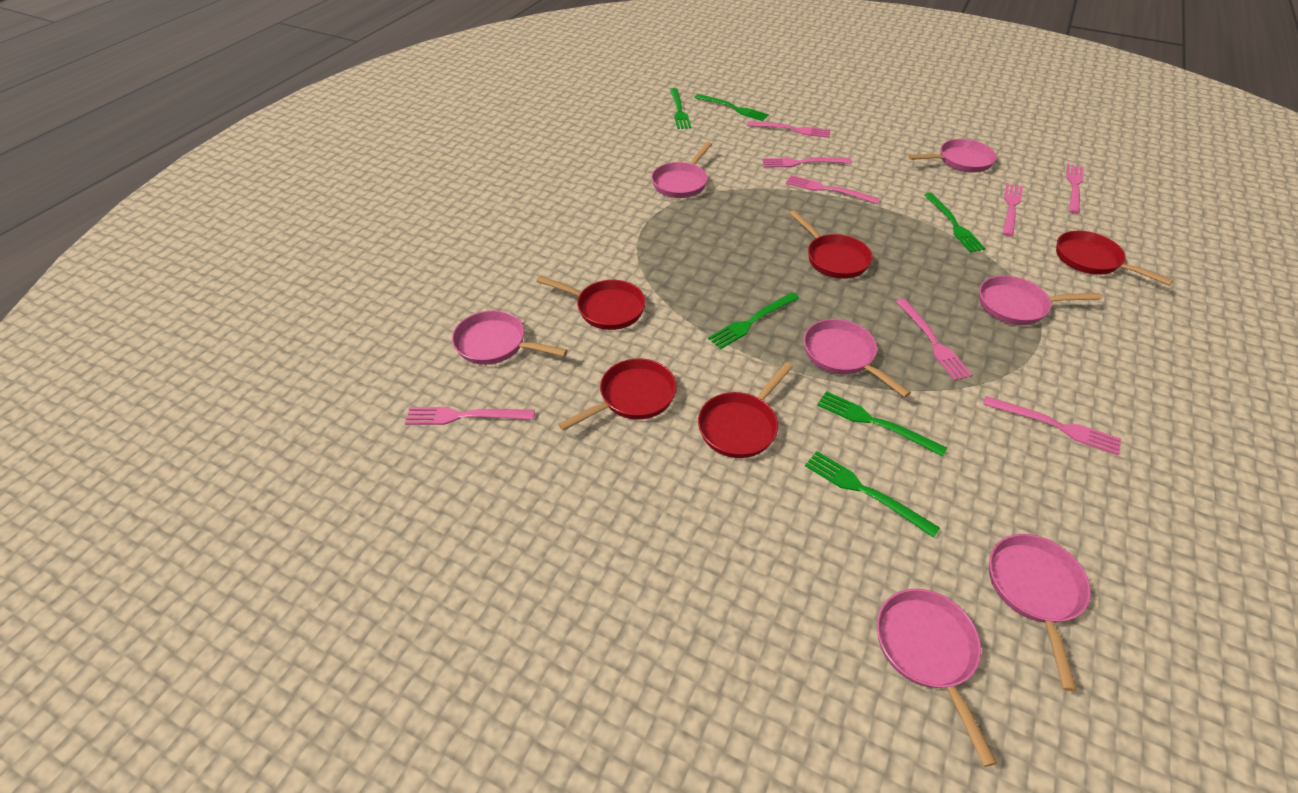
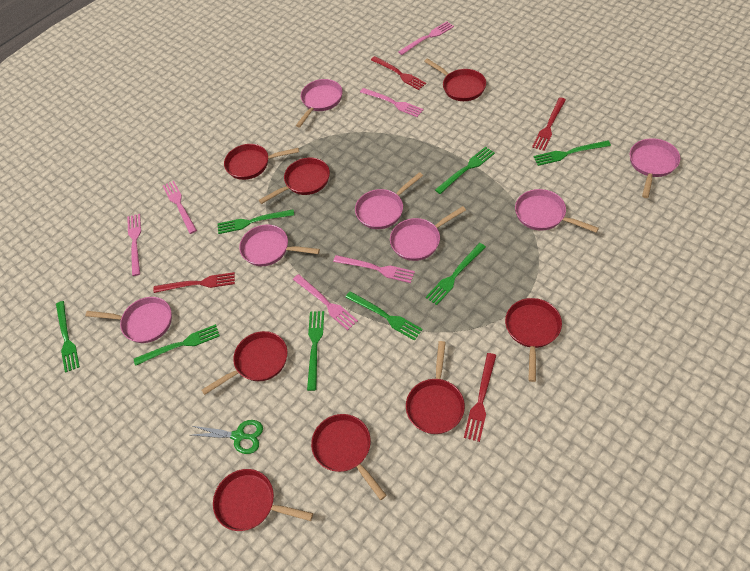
green fork: [670,88,691,129] [694,94,769,121] [708,292,799,349] [805,451,940,538] [817,391,947,457] [924,193,986,252] = 6 -> [56,301,80,373] [134,324,220,366] [217,209,294,234] [307,311,324,391] [345,291,423,341] [425,243,486,305] [435,147,495,194] [534,140,611,166] = 8
green scissors: none = 0 -> [192,420,263,454] = 1
pink fork: [405,407,535,425] [747,121,830,138] [762,157,852,168] [786,175,879,204] [896,299,972,381] [983,396,1121,456] [1003,183,1023,237] [1066,164,1084,214] = 8 -> [127,214,141,276] [163,181,197,234] [293,274,358,330] [333,255,415,283] [360,88,423,117] [398,22,454,55] = 6
red fork: none = 0 -> [153,272,235,293] [371,56,426,90] [464,353,496,442] [532,98,566,151] = 4
red pan: [536,276,646,330] [558,358,677,431] [698,362,793,458] [789,210,873,279] [1056,231,1174,286] = 5 -> [201,331,287,395] [213,469,313,531] [224,144,299,180] [259,158,330,204] [311,414,387,500] [406,341,465,434] [424,58,486,101] [505,298,562,382] = 8

